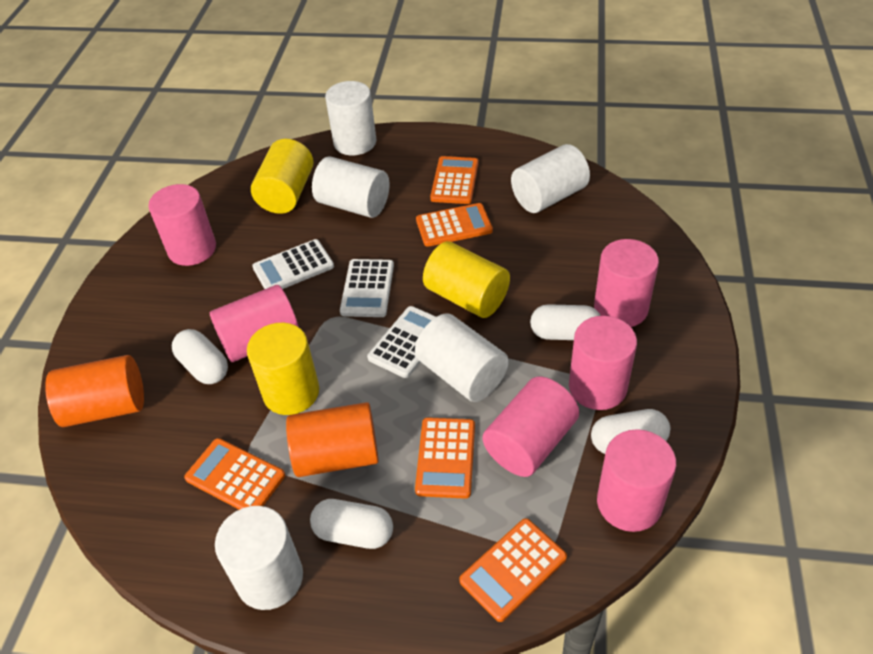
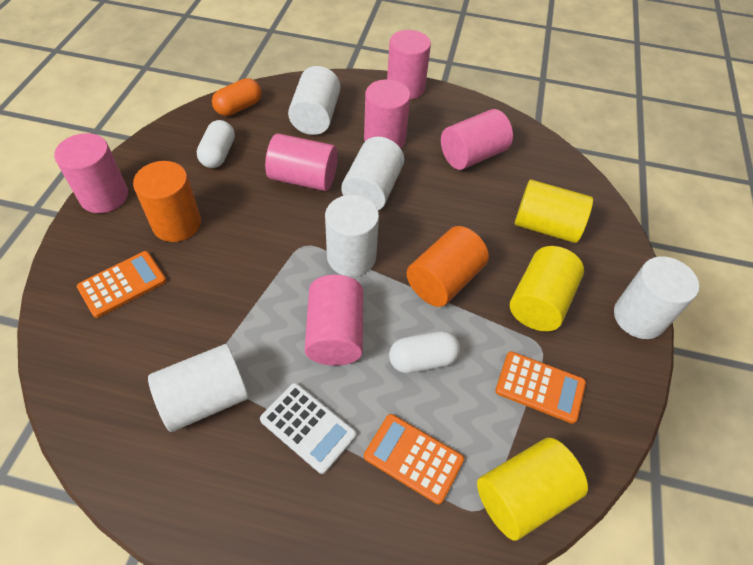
orange calculator: [184,438,285,510] [415,417,475,499] [416,203,493,247] [430,156,478,204] [459,518,567,622] = 5 -> [77,251,167,318] [364,414,464,504] [495,351,586,424] = 3
orange capsule: none = 0 -> [212,78,262,116] = 1
white calculator: [252,239,334,289] [340,259,394,317] [367,306,436,378] = 3 -> [260,383,356,474] = 1
white capsule: [172,329,228,384] [310,499,393,549] [530,304,601,340] [591,409,670,454] = 4 -> [197,120,235,168] [389,331,460,373] = 2

